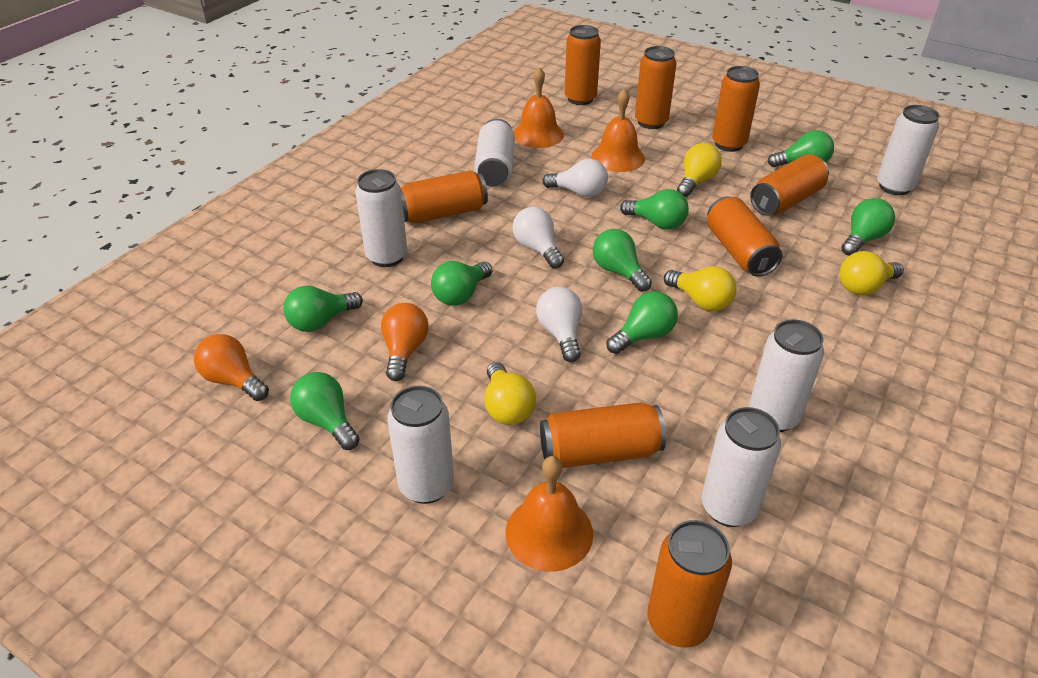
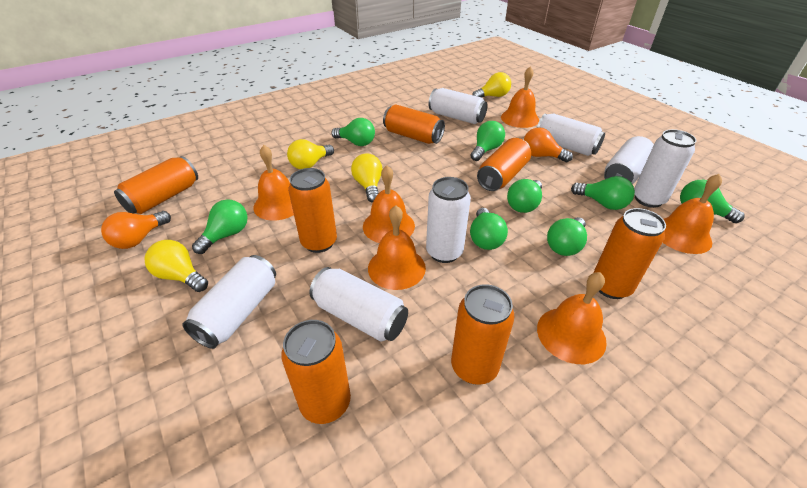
orange bell: [506,456,593,572] [513,67,564,148] [591,88,645,172] = 3 -> [253,145,294,221] [363,165,415,243] [368,205,426,290] [501,66,539,128] [537,272,607,364] [663,174,722,254] = 6
orange can: [400,170,488,223] [540,402,666,468] [565,25,601,105] [635,46,676,129] [647,520,732,648] [707,196,782,277] [712,66,760,152] [750,154,829,216] = 8 -> [114,156,198,214] [281,320,351,424] [288,168,337,253] [383,104,445,144] [451,284,515,385] [477,138,531,191] [593,208,666,299] = 7
white can: [355,169,407,267] [387,386,454,504] [474,119,515,186] [702,407,781,527] [749,319,824,432] [877,105,940,195] = 6 -> [182,255,276,349] [310,267,408,341] [426,177,471,263] [428,88,488,124] [537,113,605,156] [604,136,654,184] [634,129,697,208] = 7
white light bulb: [513,207,564,269] [536,287,582,362] [542,159,608,197] = 3 -> none = 0

